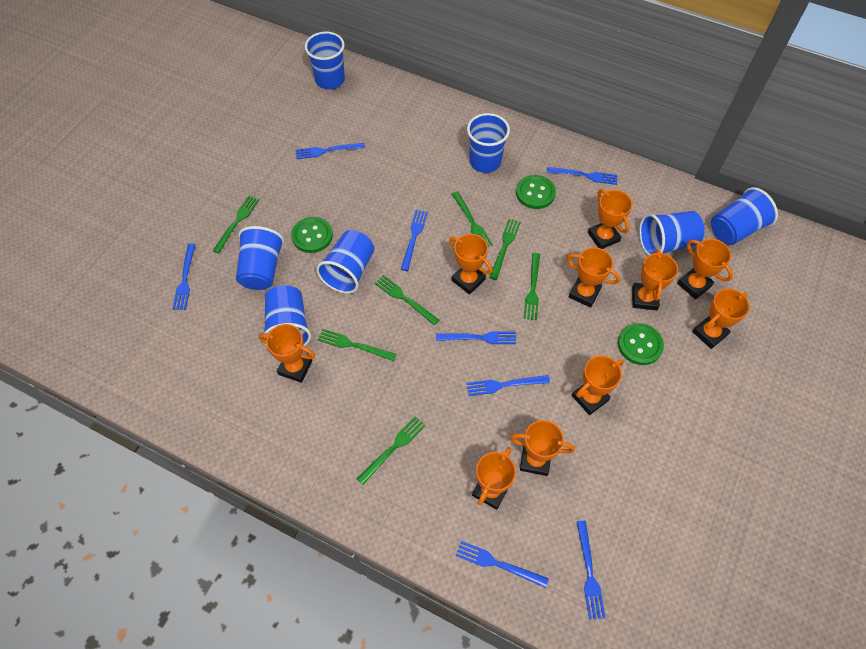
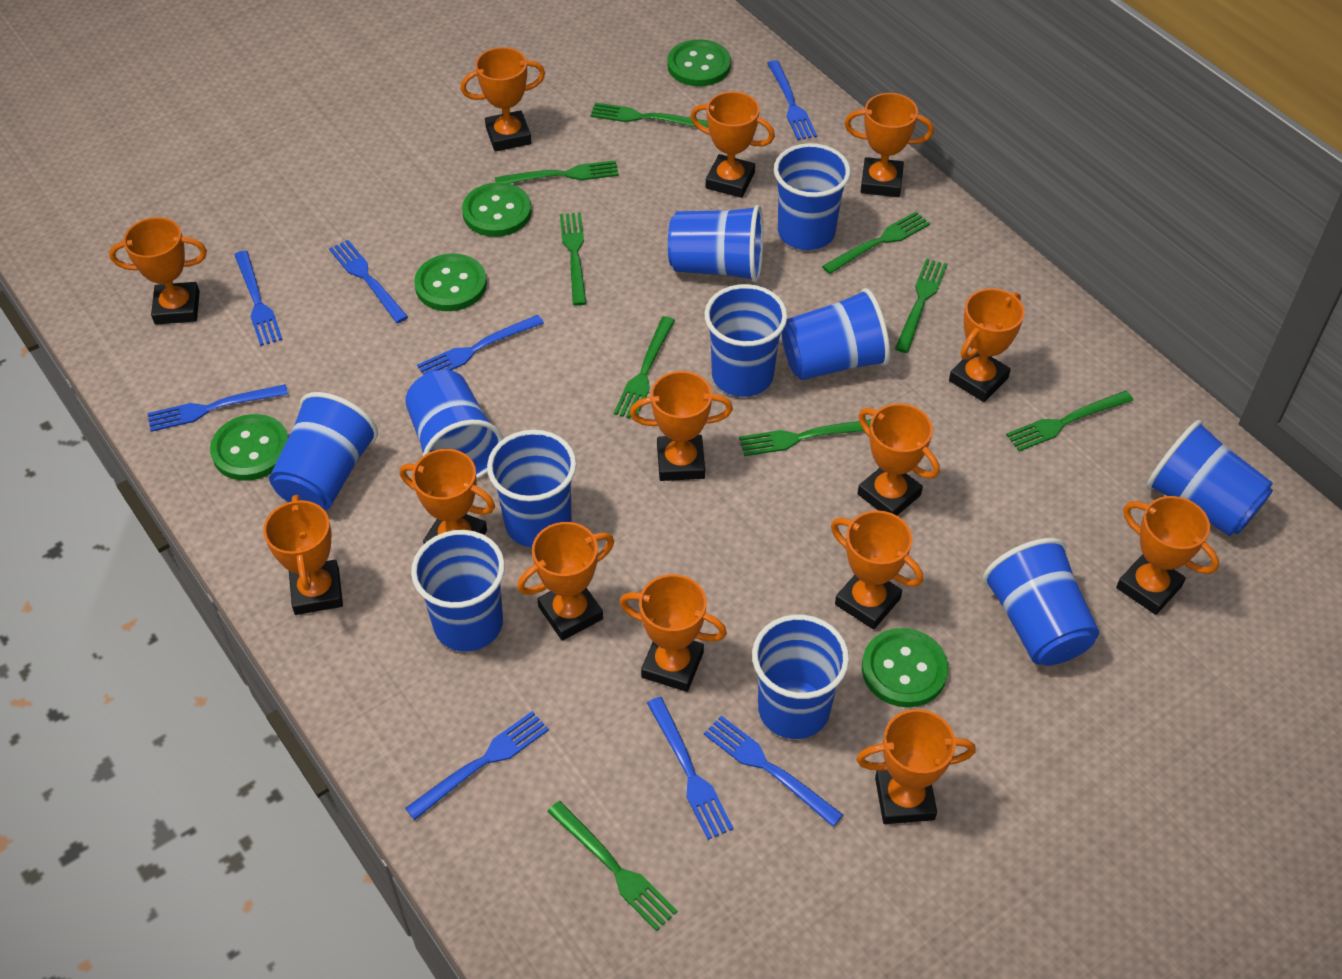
blue cup: [236,226,284,290] [263,285,311,347] [305,32,345,89] [316,230,374,294] [467,113,510,173] [639,211,705,256] [711,187,778,245] = 7 -> [269,392,378,510] [405,370,503,479] [411,530,505,652] [487,430,576,547] [668,205,763,282] [704,284,787,397] [752,615,849,739] [774,143,851,250] [781,288,890,380] [983,538,1099,666] [1146,420,1273,536] = 11
green button: [291,217,333,253] [516,175,556,209] [618,323,664,365] = 3 -> [210,414,289,481] [414,254,487,311] [462,183,532,237] [667,39,731,86] [862,628,948,707] = 5
green fork: [213,196,259,253] [318,329,396,361] [357,416,426,485] [375,275,439,325] [452,191,493,247] [489,219,521,280] [524,253,540,320] = 7 -> [495,160,619,184] [547,801,677,931] [560,212,587,306] [590,103,708,128] [614,316,675,418] [739,419,871,456] [822,212,930,274] [895,258,947,353] [1006,391,1133,451] = 9
orange trophy: [259,324,315,383] [449,234,492,295] [472,447,516,510] [510,420,575,476] [567,247,620,308] [572,355,624,415] [588,189,632,249] [632,249,678,310] [677,239,733,299] [692,289,750,349] = 10 -> [109,217,207,325] [263,495,343,615] [400,449,495,544] [460,47,545,152] [517,522,614,641] [619,574,727,692] [630,371,733,481] [690,91,775,198] [831,510,923,629] [844,93,934,197] [856,709,976,824] [858,403,939,516] [949,288,1025,402] [1116,496,1219,615] = 14

